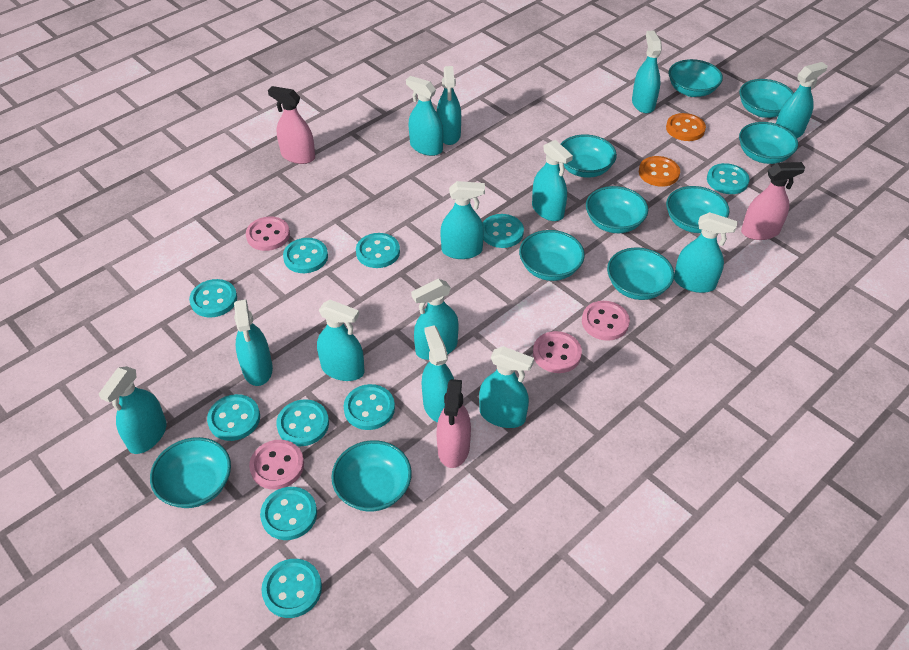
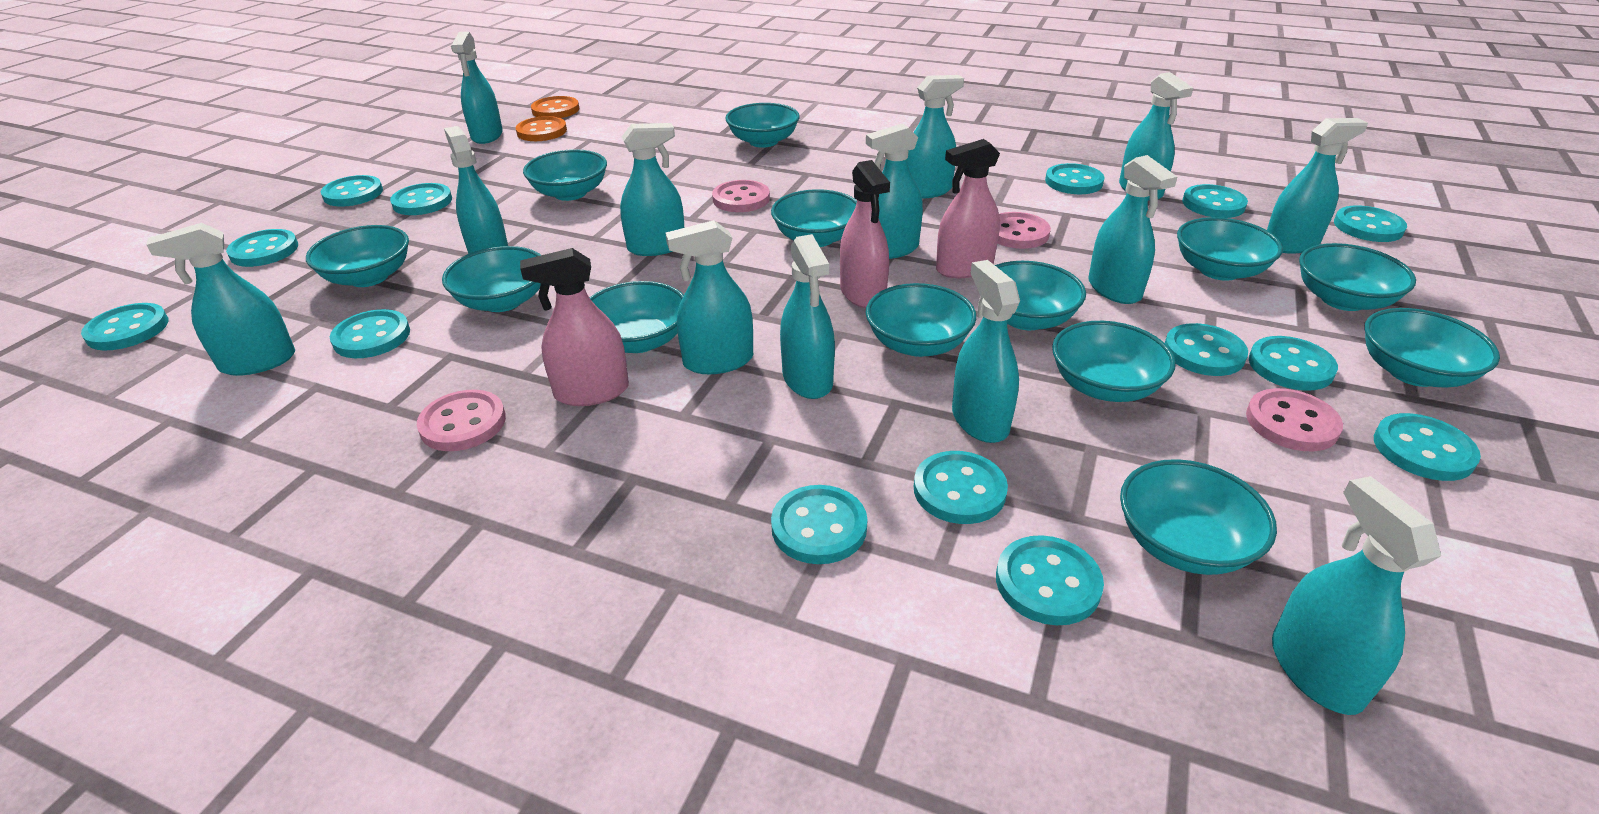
turquoise bowl: [150,437,231,508] [331,440,412,512] [519,230,585,281] [561,134,617,178] [586,186,648,233] [607,248,674,300] [666,186,730,233] [669,59,723,97] [739,79,794,118] [739,122,798,164] = 10 -> [306,225,409,287] [442,246,541,312] [523,149,607,201] [590,281,684,353] [726,103,800,148] [771,189,857,247] [866,283,977,357] [995,261,1086,330] [1052,321,1176,402] [1120,459,1277,575] [1177,217,1283,281] [1299,243,1416,311] [1364,308,1500,387] = 13
turquoise button: [189,279,237,318] [207,394,260,441] [260,487,317,540] [261,559,322,618] [276,399,329,446] [283,238,328,273] [344,384,395,430] [356,233,400,268] [483,214,524,248] [707,163,749,194] = 10 -> [81,303,168,351] [226,229,298,267] [321,175,383,207] [330,309,410,358] [390,183,452,215] [771,485,868,564] [914,451,1008,524] [996,535,1104,625] [1045,163,1104,194] [1165,323,1248,376] [1182,184,1248,218] [1249,336,1338,391] [1334,205,1407,242] [1374,413,1481,481] = 14

